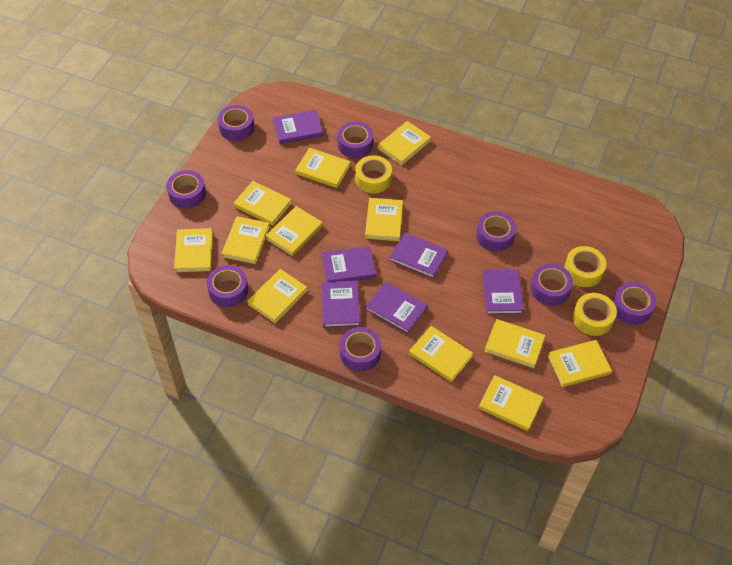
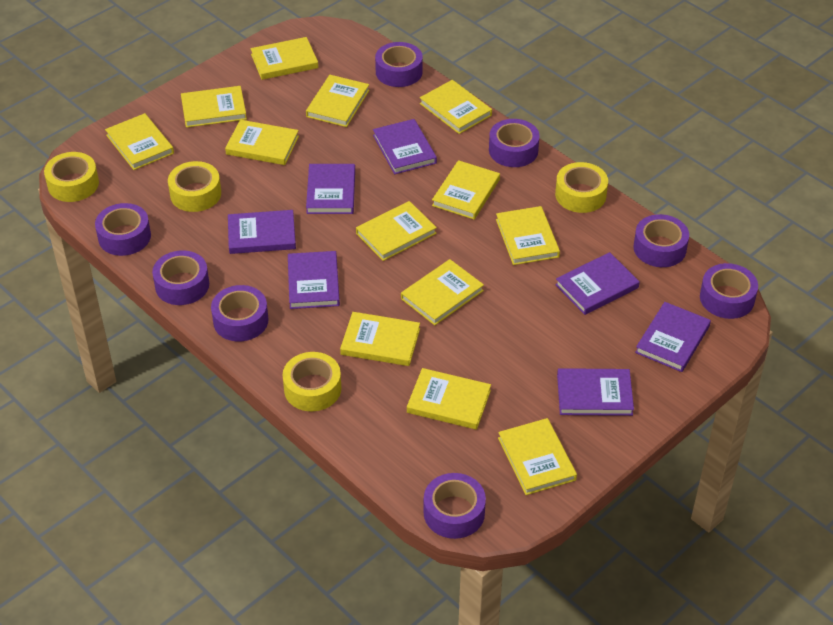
purple book: [273,110,323,144] [321,281,360,328] [322,246,376,282] [365,282,427,334] [389,232,448,279] [482,269,524,315] = 6 -> [228,210,296,254] [288,251,340,309] [306,164,355,214] [373,119,437,174] [555,252,640,315] [557,368,634,416] [635,302,711,372] = 7
yellow book: [174,228,213,272] [221,216,270,264] [234,181,291,226] [247,269,308,323] [266,206,323,256] [295,148,350,188] [365,198,403,241] [378,121,431,165] [409,326,473,382] [479,375,544,431] [484,319,545,368] [548,340,612,387] = 12 -> [105,113,174,170] [181,86,247,128] [225,120,299,165] [250,37,318,80] [306,75,369,127] [340,312,420,366] [356,201,437,261] [401,259,484,325] [407,368,491,430] [420,80,492,134] [432,160,500,219] [496,206,560,265] [498,418,577,495] = 13
yellow tape: [355,155,392,193] [564,246,606,287] [573,293,617,336] = 3 -> [44,152,99,202] [168,161,221,212] [283,352,341,411] [555,162,608,213] = 4

